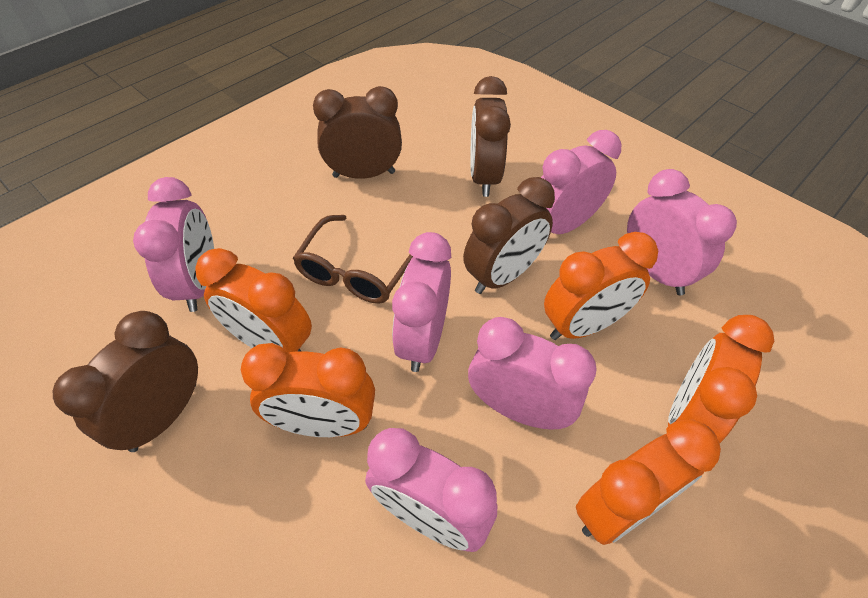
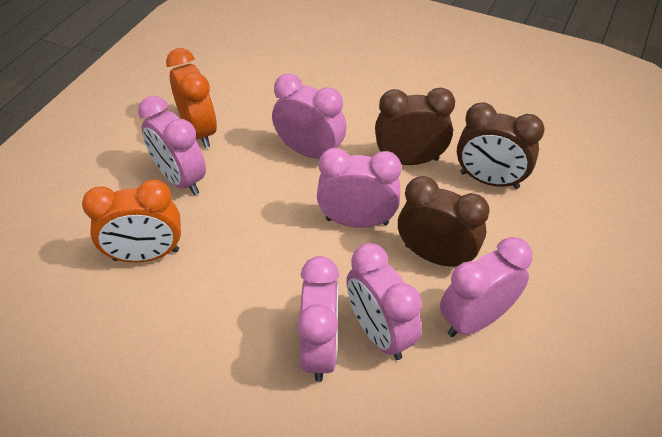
brown clock: [53,311,198,452] [313,86,402,179] [463,177,555,294] [470,76,511,197] = 4 -> [375,88,455,165] [398,176,490,267] [457,102,544,189] = 3
brown glasses: [293,215,413,304] = 1 -> none = 0
orange clock: [195,248,312,352] [241,343,375,437] [544,232,658,340] [576,419,721,545] [668,315,774,444] = 5 -> [82,179,181,262] [166,48,217,148] = 2

